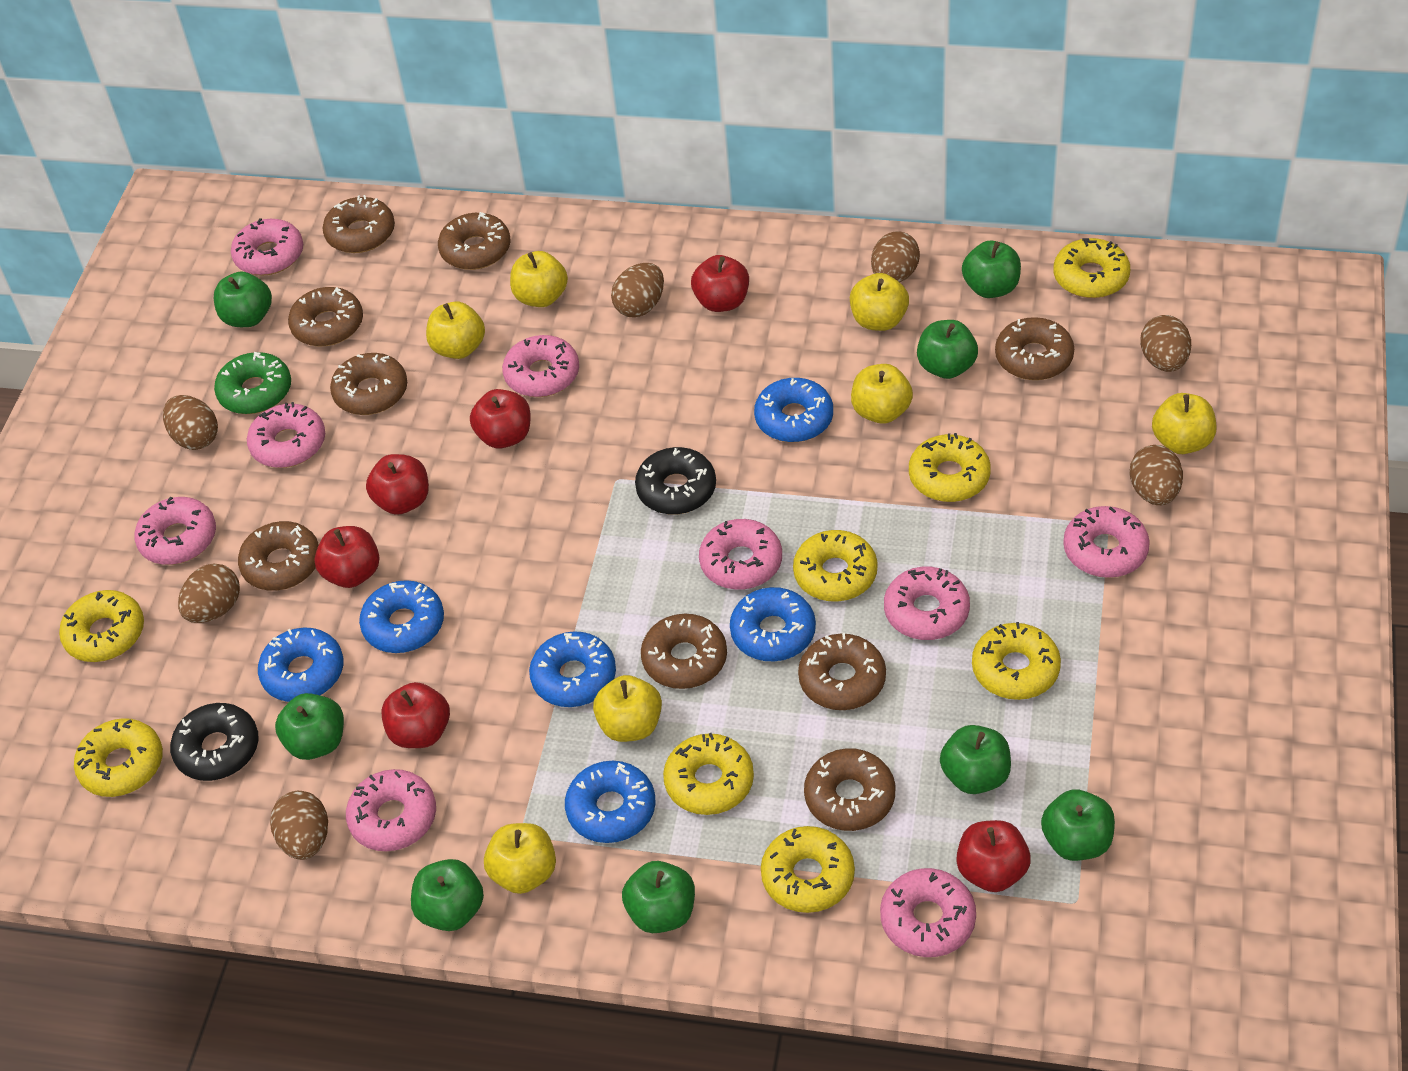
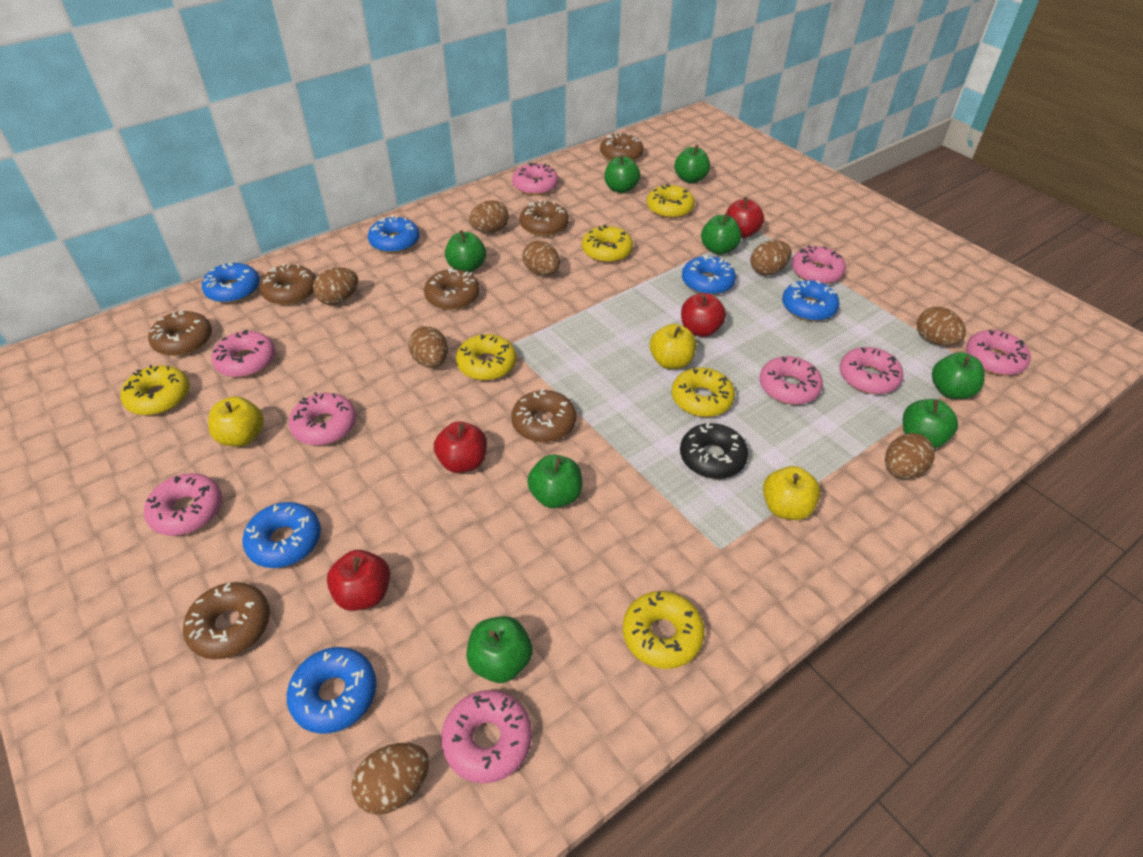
black donut: [170,703,259,781] [635,447,716,515] = 2 -> [680,422,748,479] = 1
brown donut: [238,521,319,591] [288,287,363,346] [323,195,395,253] [330,353,407,415] [438,212,511,270] [641,614,727,689] [798,633,886,710] [804,748,895,831] [995,317,1074,380] = 9 -> [148,310,212,356] [183,582,270,660] [259,264,316,305] [424,269,480,310] [511,389,576,442] [519,200,569,236] [600,133,644,161] = 7
brown egg: [163,395,218,450] [178,563,240,623] [270,791,328,860] [611,263,664,318] [871,231,920,282] [1129,445,1183,505] [1140,315,1191,372] = 7 -> [313,267,358,305] [352,743,429,815] [408,326,448,368] [469,200,509,233] [522,240,560,276] [750,240,792,276] [885,433,935,479] [917,307,966,346] = 8
green donut: [214,352,291,414] = 1 -> none = 0
red apple: [314,526,380,588] [366,454,429,515] [381,682,450,748] [470,389,531,448] [691,255,749,312] [956,820,1031,892] = 6 -> [327,550,391,611] [434,421,487,473] [681,293,726,337] [726,197,764,238] = 4
yellow apple: [426,301,485,359] [484,823,556,894] [510,251,568,307] [593,675,662,742] [850,273,909,331] [851,364,913,424] [1152,393,1216,454] = 7 -> [208,396,264,446] [650,324,696,369] [763,466,821,520] = 3
yellow donut: [59,590,144,662] [74,718,163,797] [663,733,754,815] [761,826,855,913] [793,530,877,602] [909,433,991,502] [972,622,1061,700] [1053,238,1130,298] = 8 -> [120,365,190,415] [456,334,517,381] [582,225,633,263] [623,591,705,669] [647,184,695,218] [672,367,735,417] = 6

